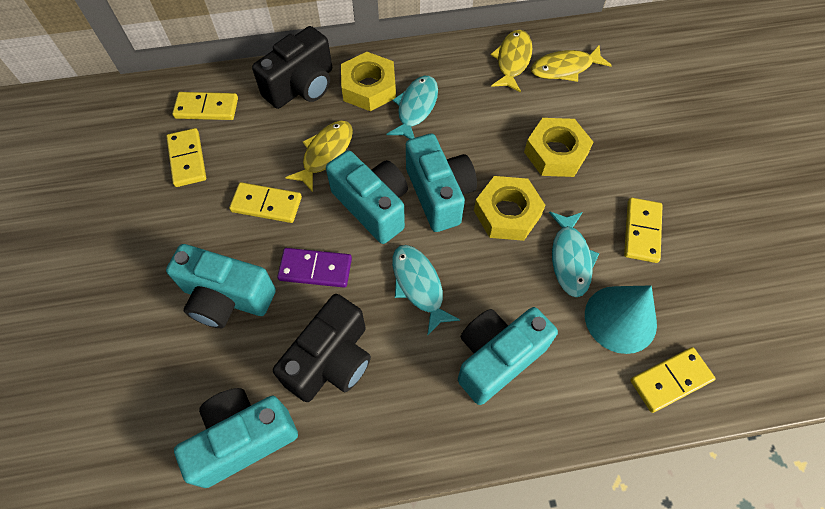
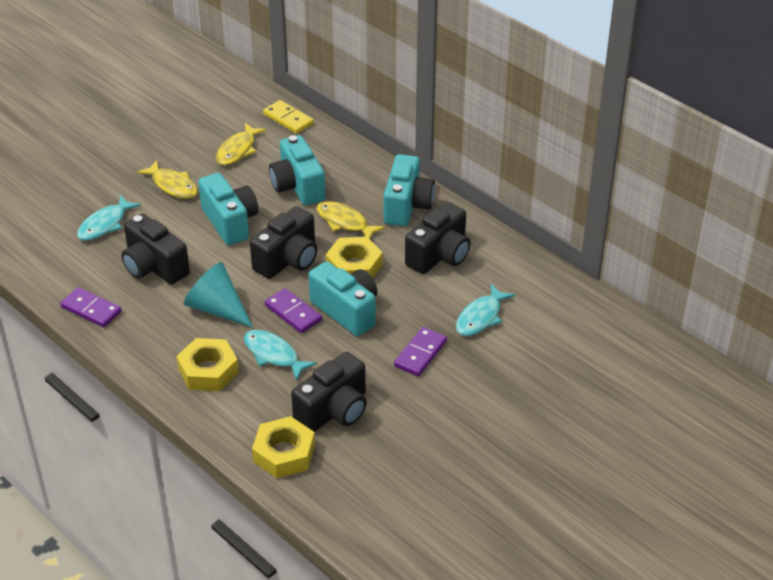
black camera: [252,26,332,109] [273,294,371,402] = 2 -> [121,214,190,285] [250,206,317,279] [291,352,367,432] [405,202,470,274] = 4
purple domino: [277,248,352,288] = 1 -> [60,287,122,327] [265,288,322,333] [394,327,447,376] = 3
turquoise camera: [166,244,276,328] [174,388,298,488] [326,150,408,244] [406,134,477,232] [458,307,558,405] = 5 -> [198,173,258,245] [269,135,326,206] [308,261,377,336] [384,154,435,226] = 4
yellow domino: [166,128,206,187] [172,92,238,120] [229,182,302,223] [624,198,663,263] [630,347,715,413] = 5 -> [263,100,314,134] = 1

